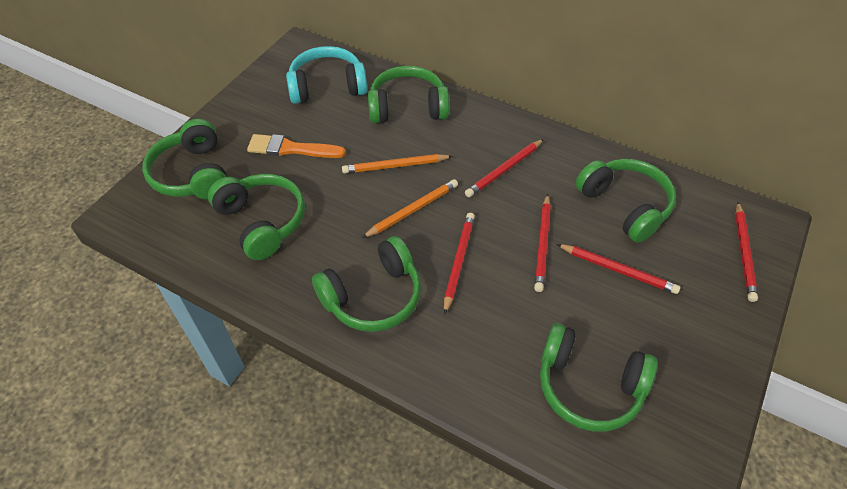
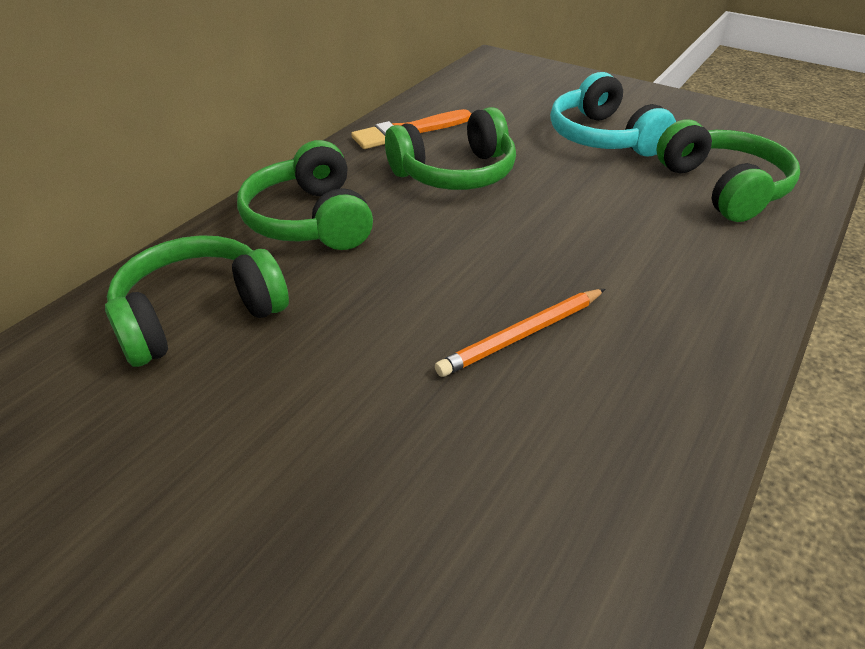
green headphones: [142,119,227,200] [208,174,305,260] [312,236,421,332] [368,66,449,123] [540,323,658,432] [575,159,676,243] = 6 -> [105,235,289,367] [237,140,373,250] [385,107,516,190] [657,120,800,222] = 4
orange pencil: [342,154,453,173] [362,179,458,238] = 2 -> [435,289,605,377] = 1
red pencil: [444,213,475,315] [465,139,544,197] [534,194,551,292] [557,244,680,294] [735,202,758,302] = 5 -> none = 0

